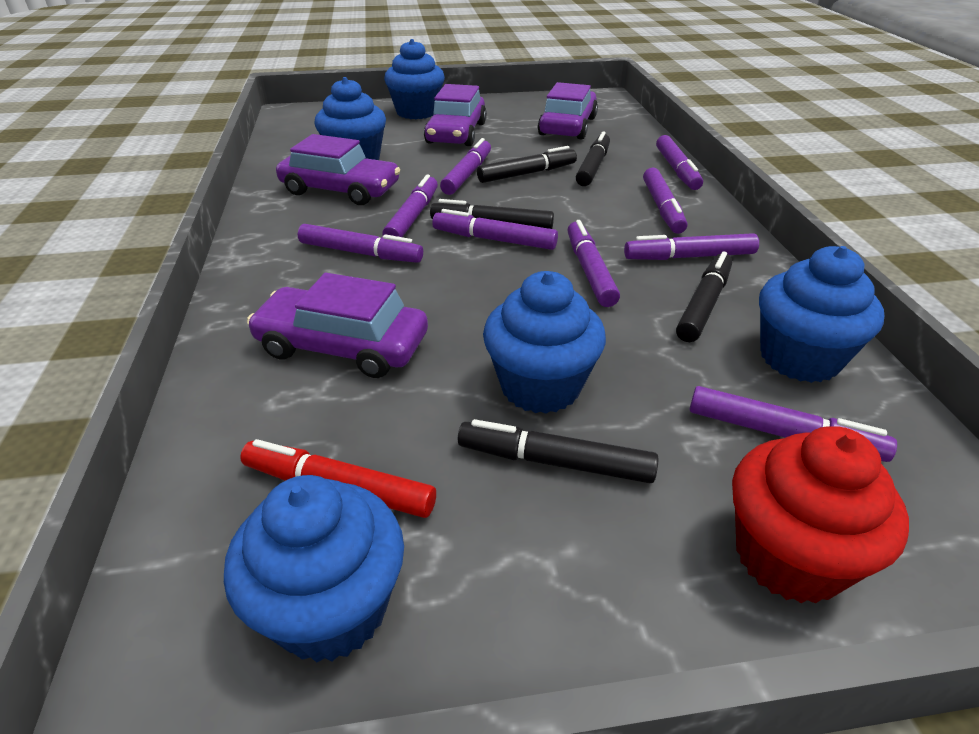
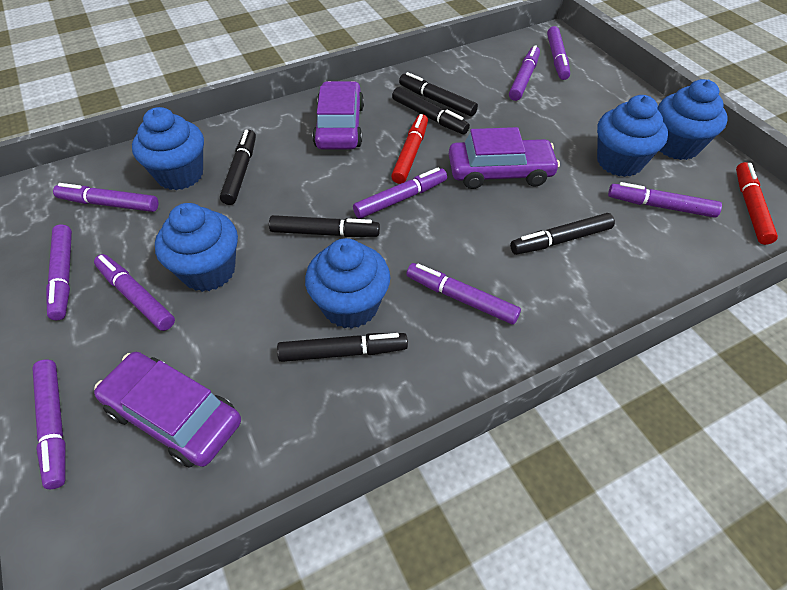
black marker: [430,199,554,229] [458,419,659,483] [477,146,577,183] [576,131,610,186] [676,251,732,342] = 5 -> [220,130,256,205] [269,215,380,237] [277,333,408,362] [392,87,470,134] [399,72,478,116] [510,213,615,255] = 6
purple car: [247,273,428,378] [276,134,400,205] [424,84,487,146] [538,82,598,140] = 4 -> [94,352,241,468] [312,81,364,149] [449,127,560,189] = 3
red cupcake: [732,426,909,604] = 1 -> none = 0
red marker: [240,439,436,518] = 1 -> [391,114,428,184] [736,162,778,245] = 2

